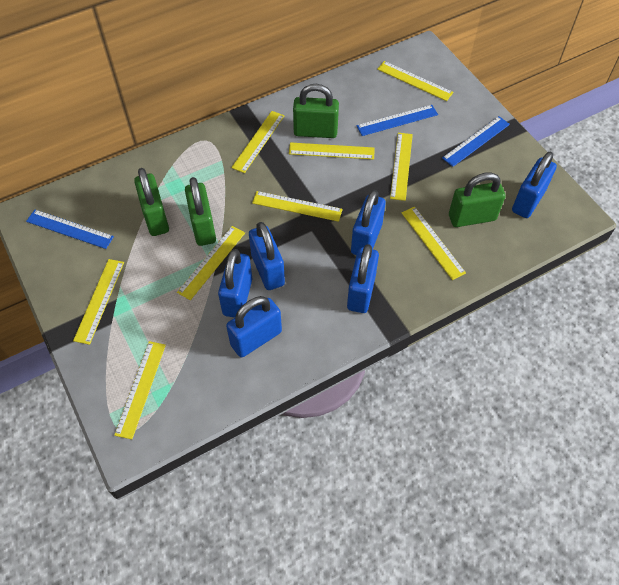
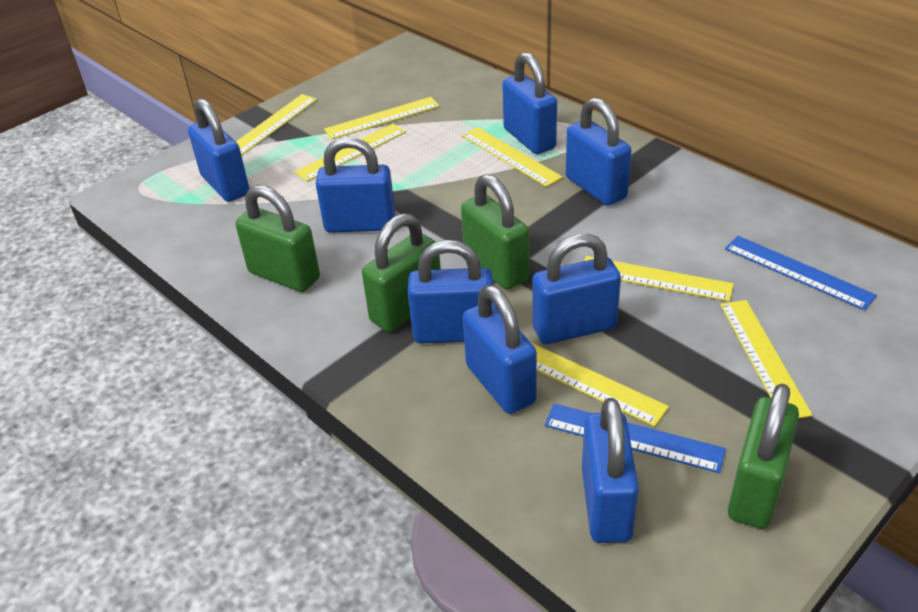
blue padlock: [218,249,252,318] [226,296,282,357] [249,222,285,290] [347,244,379,313] [351,190,386,255] [512,152,557,218] = 6 -> [188,98,250,202] [316,137,395,233] [408,240,493,343] [463,285,537,414] [502,52,557,154] [532,234,621,344] [566,98,632,206] [582,398,639,543] = 8
blue ruler: [26,210,114,249] [356,105,438,136] [442,116,510,167] = 3 -> [544,403,726,473] [725,236,877,310] = 2
yellow ruler: [73,259,124,345] [114,341,166,439] [177,226,245,300] [231,111,284,173] [252,191,343,222] [289,142,375,160] [377,61,453,101] [390,133,413,201] [402,206,466,280] = 9 -> [236,94,317,156] [294,124,406,182] [324,97,440,139] [462,127,563,187] [532,343,669,427] [584,256,734,301] [720,300,813,418] = 7

